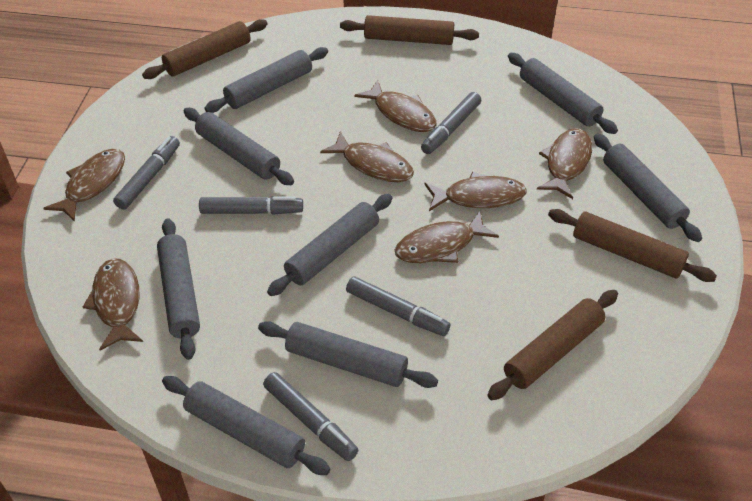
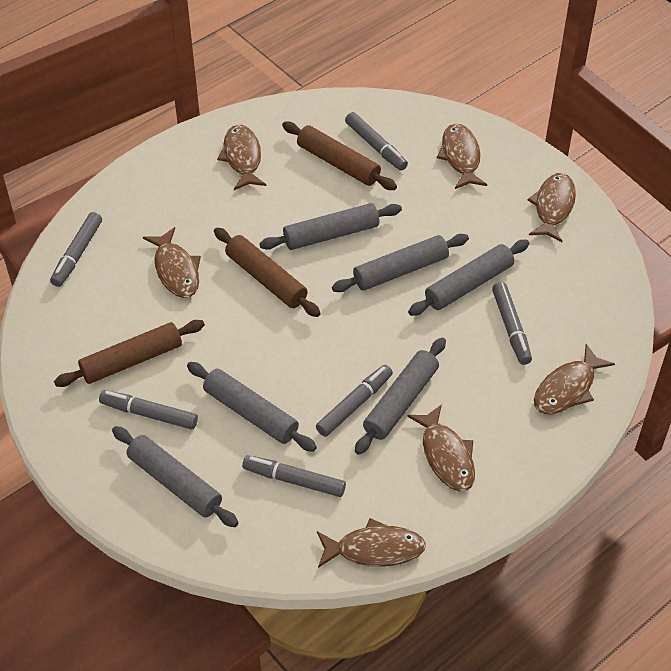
brown rolling pin: [142,19,268,79] [340,15,479,45] [487,290,618,400] [548,209,717,282] = 4 -> [54,320,205,387] [214,228,321,317] [282,121,397,190] = 3
grey marker: [113,136,180,210] [199,196,303,215] [263,372,358,461] [346,276,450,336] [421,92,481,154] = 5 -> [50,212,102,287] [99,390,198,429] [242,455,346,497] [316,365,393,437] [345,112,408,171] [492,282,532,365] = 6
grey rolling pin: [157,218,200,360] [162,376,330,475] [184,108,294,185] [205,47,328,113] [258,321,438,388] [267,194,393,296] [508,53,618,134] [594,133,702,242] = 8 -> [112,426,238,527] [187,362,317,452] [259,203,402,250] [332,234,469,292] [355,337,446,455] [408,240,529,316] = 6

